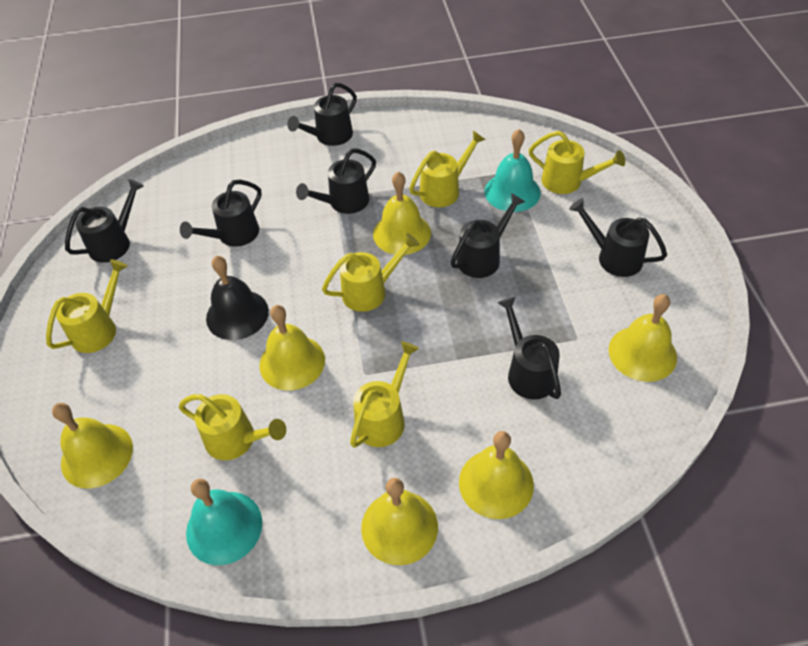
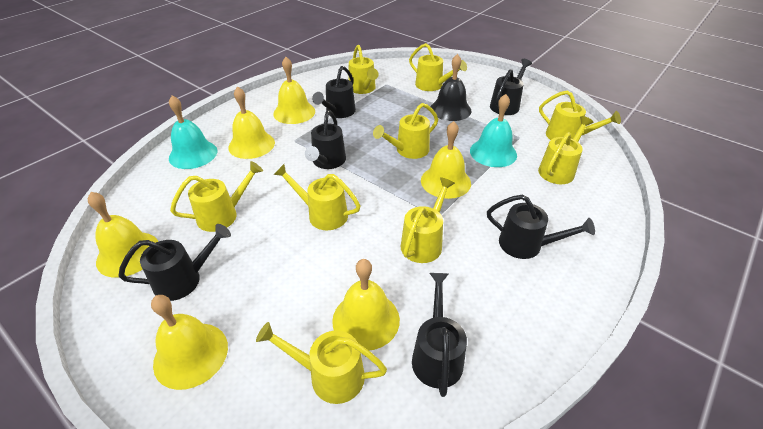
black watering can: [65,179,144,263] [180,180,262,247] [287,83,357,146] [296,149,376,214] [451,193,525,278] [497,297,561,399] [569,198,667,277] = 7 -> [119,224,231,301] [305,110,346,169] [312,66,356,118] [412,273,467,397] [487,195,595,259] [490,59,532,115] = 6
yellow watering can: [46,259,128,353] [179,394,286,460] [322,233,420,312] [350,341,419,448] [409,131,486,207] [529,131,625,194] = 6 -> [170,161,263,232] [256,322,387,404] [273,164,361,230] [348,45,379,94] [373,103,438,159] [401,177,455,263] [409,43,467,91] [538,116,593,184] [539,90,621,140] = 9

